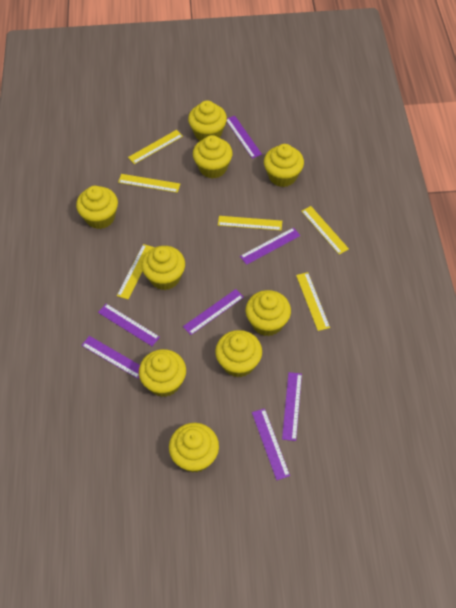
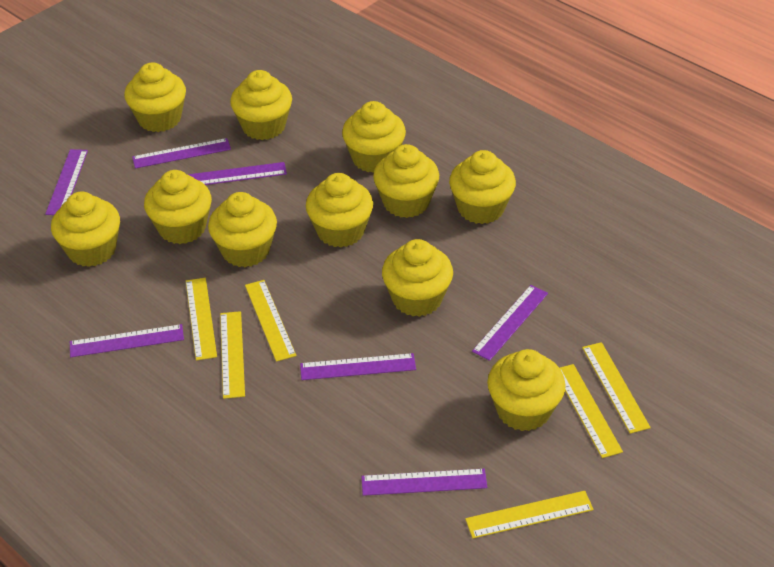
yellow cupcake: [76,186,118,229] [139,349,186,397] [141,246,185,290] [169,423,219,473] [188,101,227,141] [193,135,233,178] [215,330,262,377] [246,290,291,336] [264,144,304,187] = 9 -> [51,192,120,267] [124,62,186,132] [144,170,212,244] [208,192,277,267] [230,70,292,140] [306,173,373,248] [342,101,406,173] [373,144,439,218] [382,239,453,317] [449,150,516,224] [487,349,566,431] = 11

